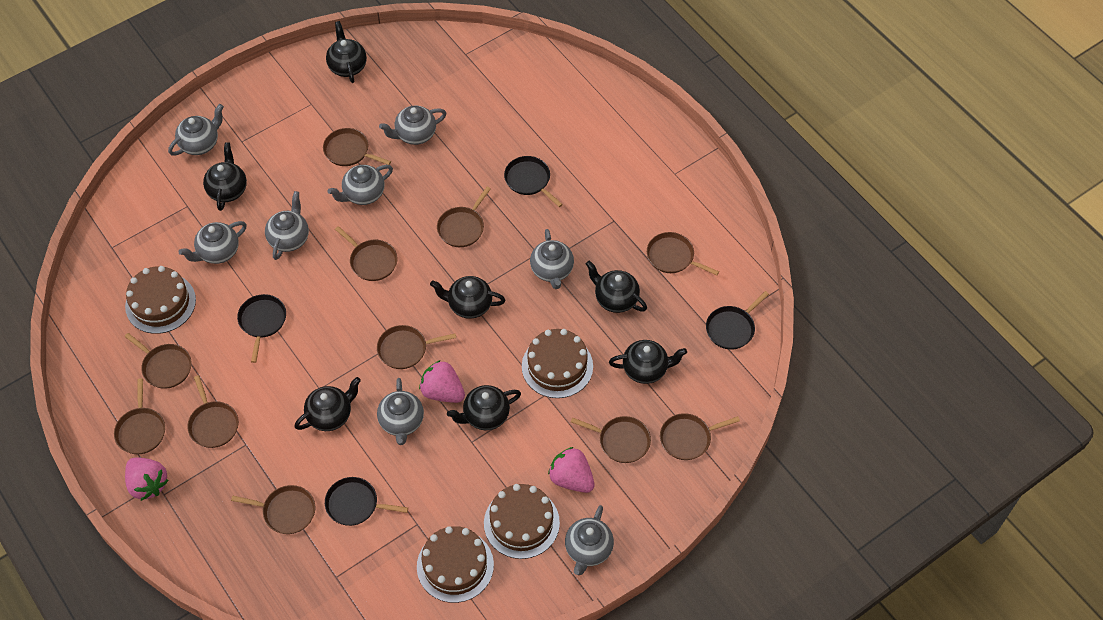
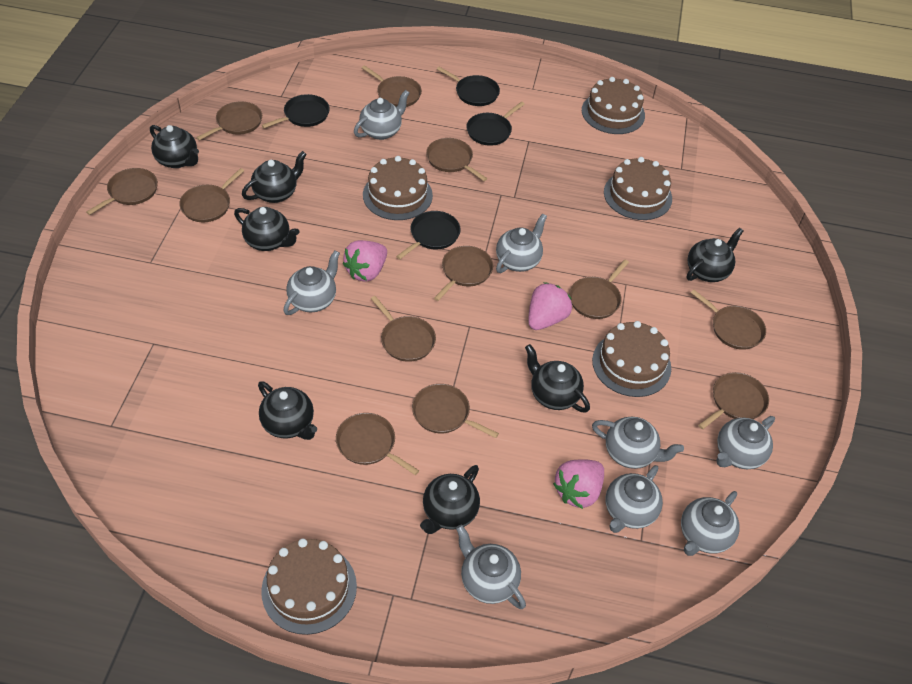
brown cake: [125,266,196,334] [417,526,494,603] [484,484,560,559] [522,329,593,398] = 4 -> [261,538,357,635] [363,156,433,220] [582,77,645,134] [592,321,671,397] [604,157,672,220] = 5
brown pan: [114,378,165,454] [124,333,192,389] [187,375,239,448] [231,485,315,534] [323,128,391,166] [335,226,398,281] [377,325,456,369] [437,187,491,247] [571,416,651,463] [647,232,719,275] [660,413,740,460] = 11 -> [86,168,158,215] [179,168,244,222] [196,102,262,140] [336,413,419,475] [362,65,422,107] [371,296,436,362] [412,384,499,438] [426,138,487,181] [434,246,493,301] [569,260,629,319] [691,290,766,350] [698,372,769,429] = 12

